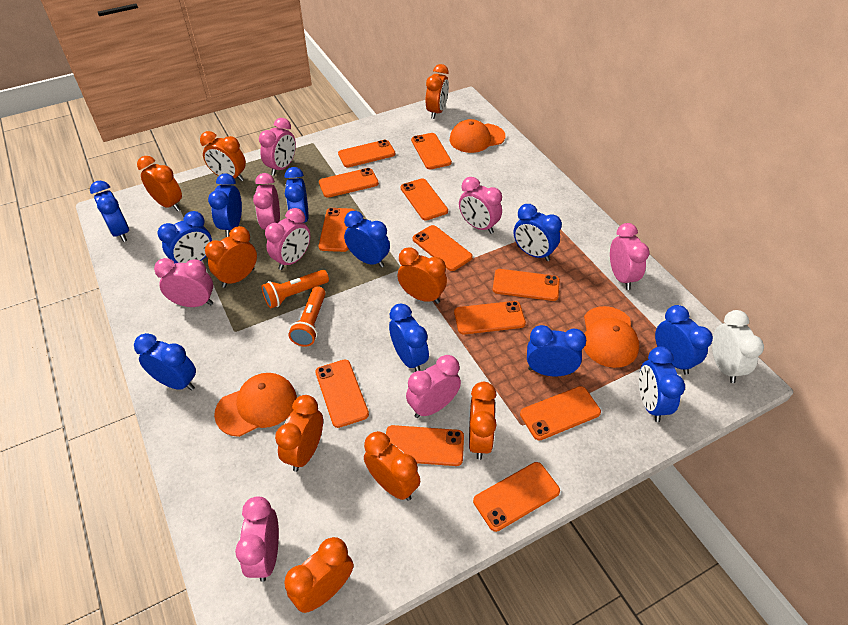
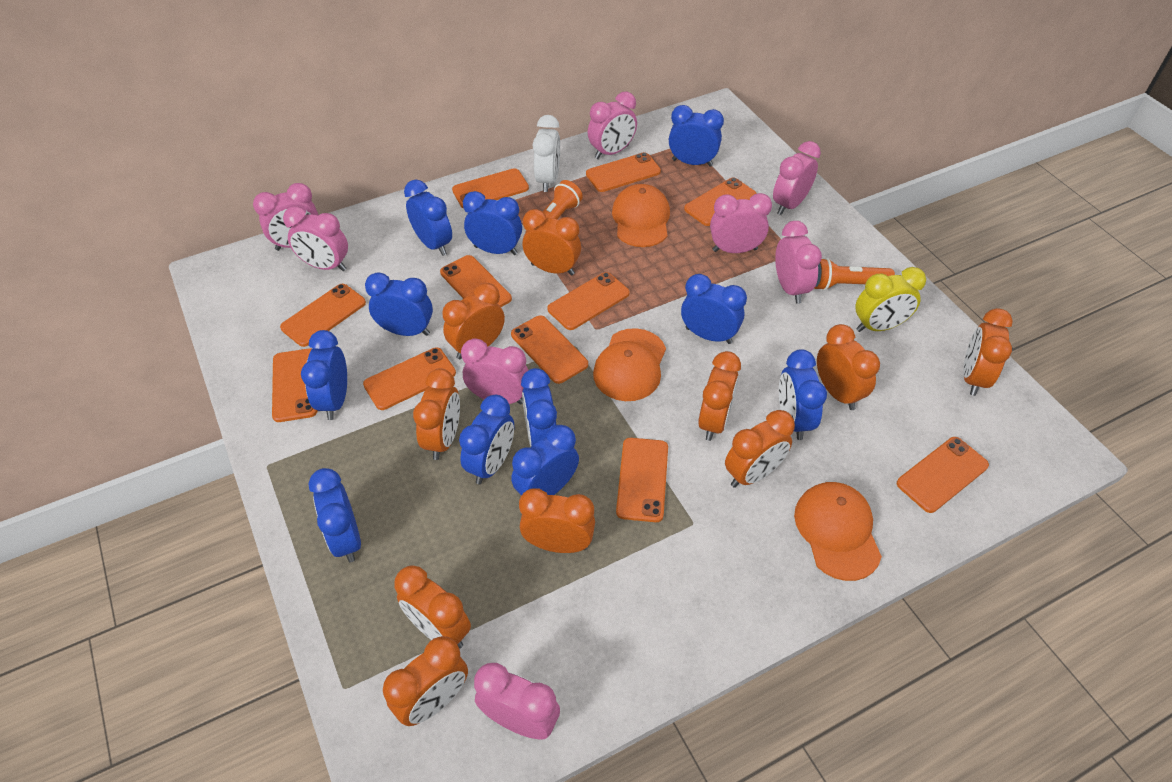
orange clock: [137,156,182,211] [200,131,246,181] [205,226,257,288] [275,395,323,472] [284,537,353,613] [364,431,420,501] [398,247,447,304] [426,64,449,119] [469,382,497,460] = 9 -> [383,636,468,726] [394,565,471,649] [413,368,460,460] [442,283,505,359] [519,488,595,553] [523,209,581,275] [698,351,741,441] [725,410,795,488] [817,324,880,410] [963,308,1013,396] = 10
orange phone: [315,360,369,428] [319,168,379,198] [319,208,355,252] [338,140,395,167] [386,425,464,466] [401,178,448,221] [411,133,452,169] [413,225,473,271] [454,301,526,335] [473,462,560,532] [493,269,560,301] [520,386,601,441] = 12 -> [272,348,318,422] [280,284,366,347] [363,347,456,410] [440,255,512,307] [452,168,529,209] [511,315,588,384] [547,272,629,330] [586,152,661,192] [616,438,668,522] [684,177,757,226] [897,437,989,513] = 11
yellow clock: none = 0 -> [855,267,926,332] = 1

